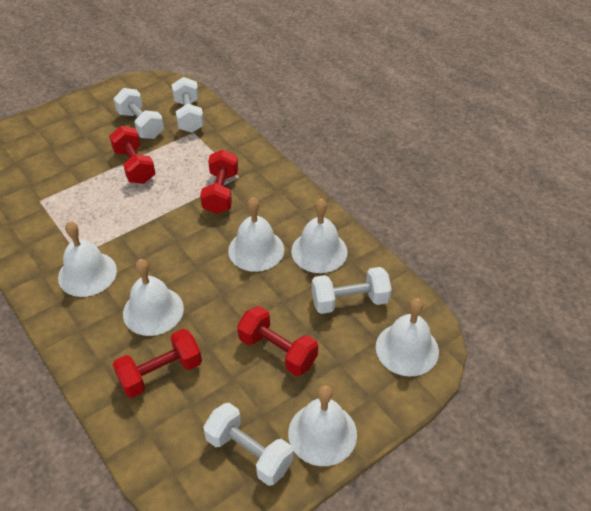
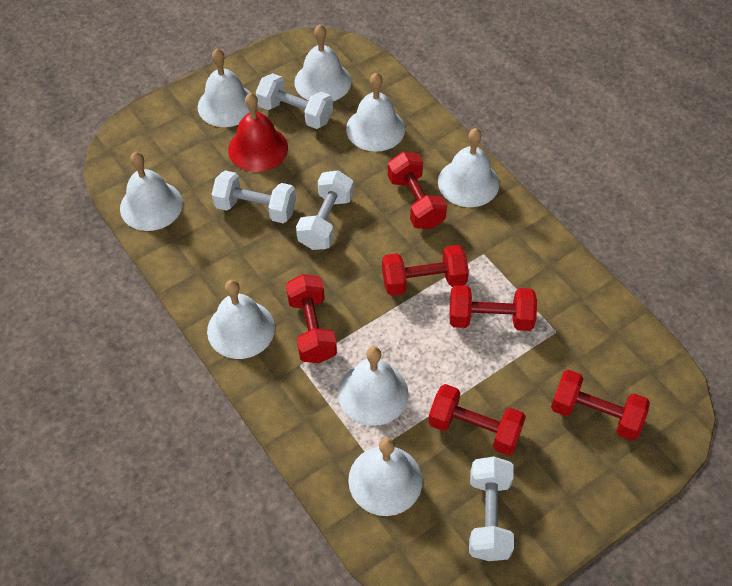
red bell: none = 0 -> [228,93,288,172] = 1
red dumbbell: [109,126,156,184] [113,329,202,398] [200,149,238,214] [237,306,318,376] = 4 -> [286,274,337,363] [382,245,469,296] [388,152,447,229] [428,384,526,455] [449,285,537,331] [551,370,650,441] = 6
white bell: [58,221,117,297] [123,259,184,336] [228,197,284,272] [288,385,357,466] [291,198,348,273] [376,298,439,376] = 6 -> [120,152,183,231] [198,49,251,127] [207,280,275,359] [294,25,351,101] [338,346,409,426] [346,73,405,152] [348,438,423,516] [438,128,499,207] = 8

